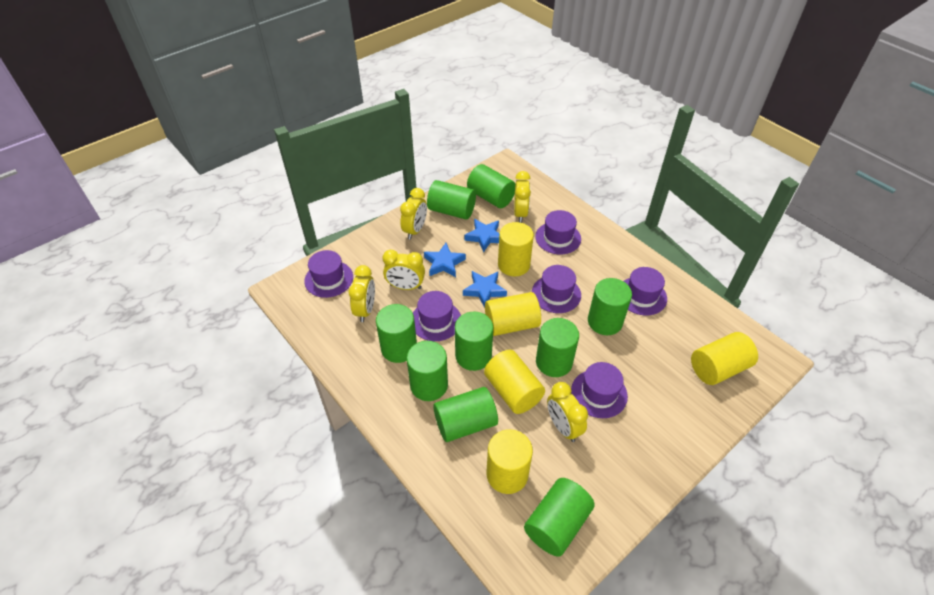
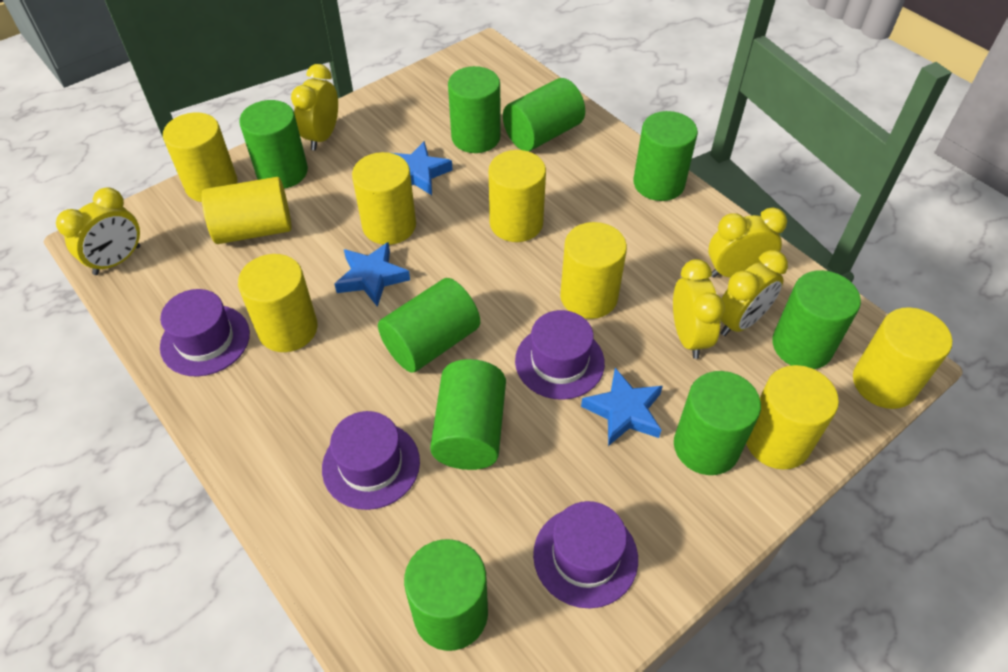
purple hat: [304,250,353,298] [413,291,461,341] [532,265,581,313] [535,210,581,254] [571,362,628,418] [624,267,667,315] = 6 -> [160,289,250,376] [322,411,420,510] [515,310,605,400] [533,501,638,608] = 4
yellow cylinder: [484,350,545,414] [485,292,541,336] [487,429,533,494] [498,222,534,276] [691,332,758,385] = 5 -> [163,113,237,202] [202,177,292,244] [238,254,318,352] [352,152,416,245] [489,150,546,242] [560,222,627,319] [746,365,839,469] [853,307,952,409] = 8

